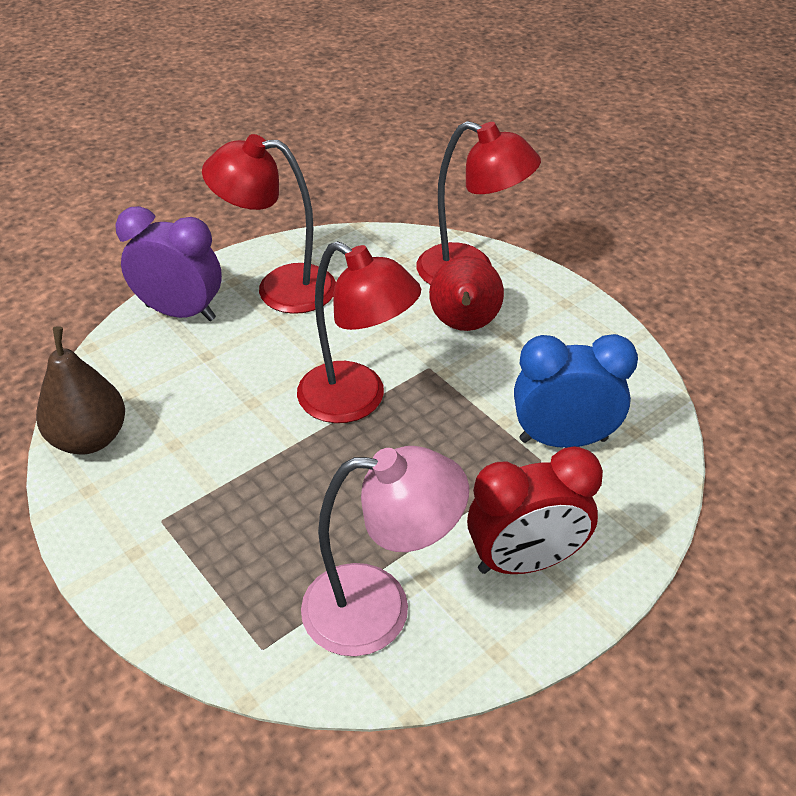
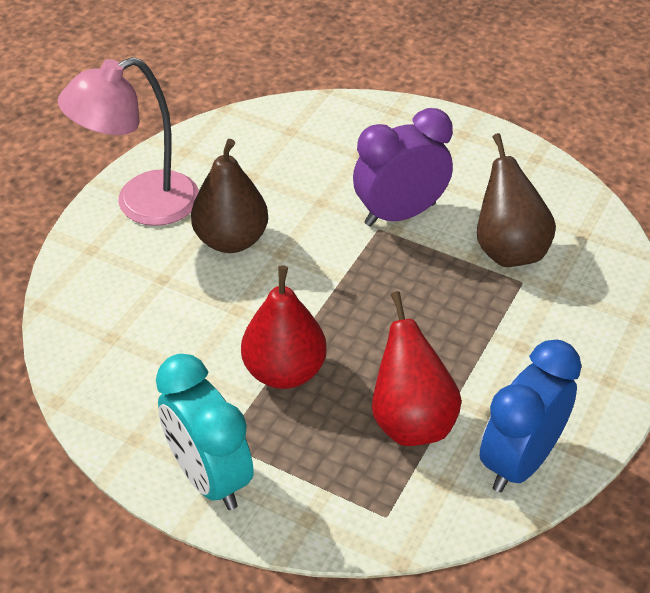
brown pear: [36,326,125,455] = 1 -> [191,139,268,253] [477,133,556,267] = 2
red clock: [467,446,603,574] = 1 -> none = 0
red lamp: [202,134,336,314] [297,241,421,423] [417,121,541,284] = 3 -> none = 0
red pear: [429,256,504,331] = 1 -> [241,265,327,389] [372,291,462,446] = 2
turquoise clock: none = 0 -> [156,354,254,510] = 1

